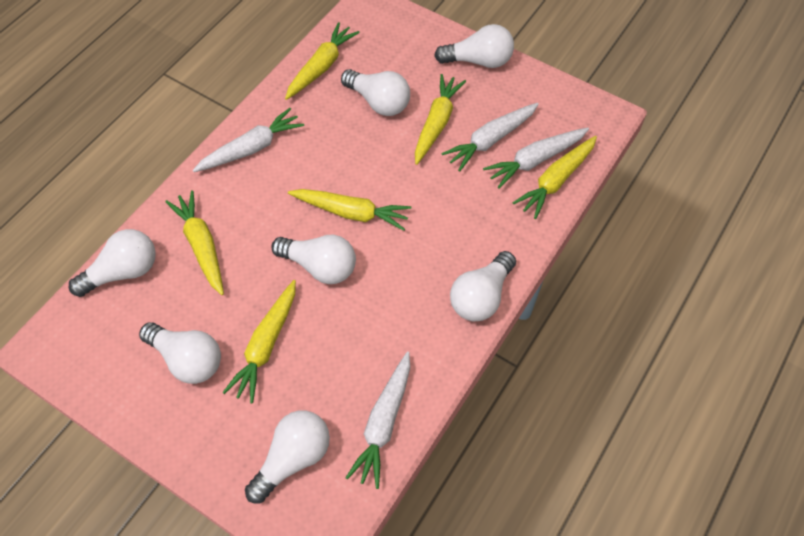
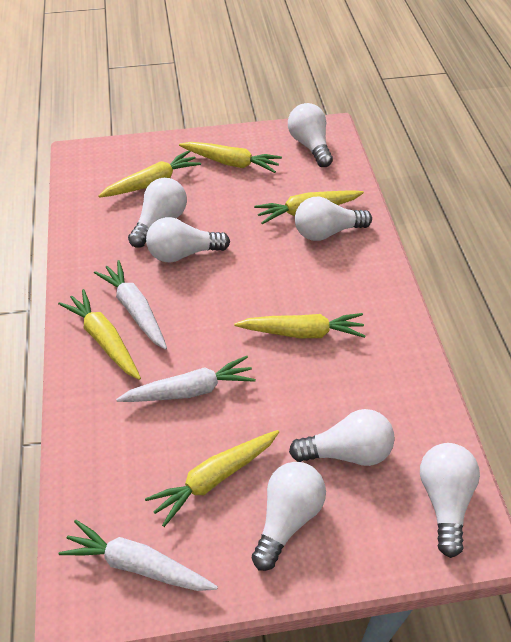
white carrot: [193,108,304,172] [345,352,410,489] [441,103,539,172] [483,128,589,189] = 4 -> [59,520,218,591] [94,260,167,350] [116,356,256,402] = 3

